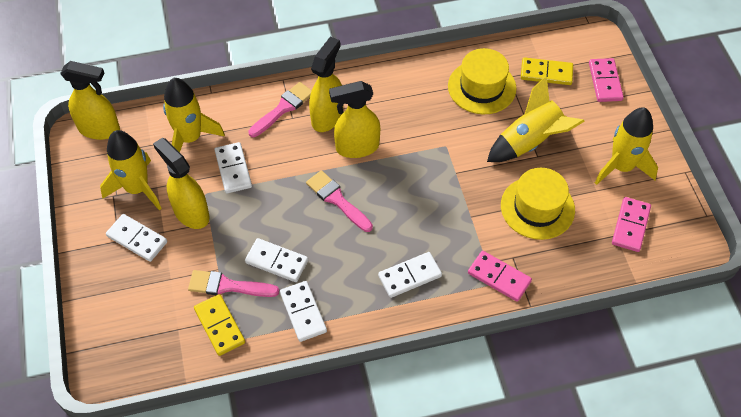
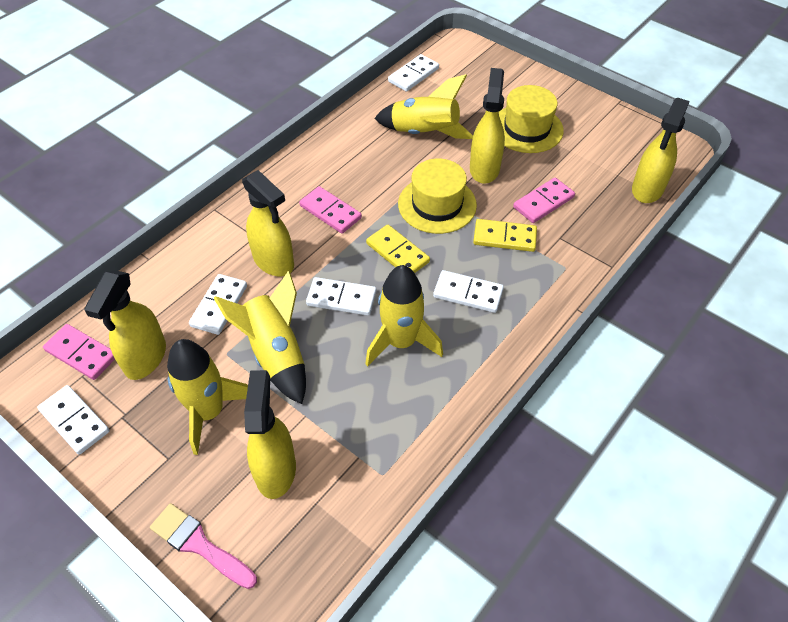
pink brush: [188,270,279,297] [248,82,312,137] [306,170,373,232] = 3 -> [150,503,257,589] = 1
yellow spray bottle: [60,61,120,140] [153,138,209,229] [309,37,342,132] [329,81,380,158] = 4 -> [84,270,166,380] [242,170,294,276] [244,370,296,499] [470,68,505,184] [632,97,689,203] = 5

